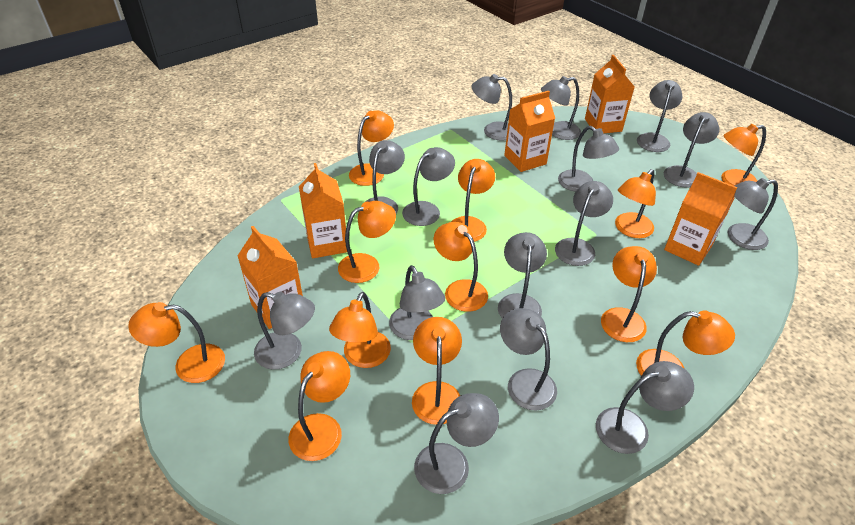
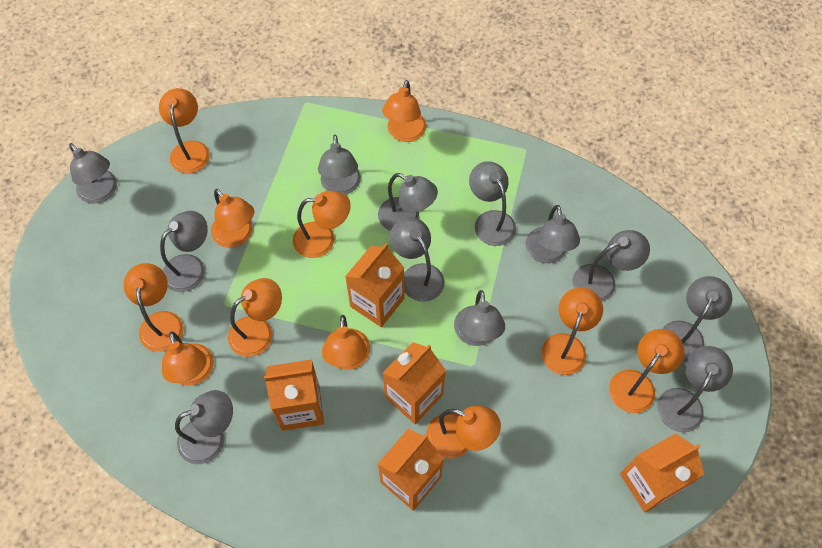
grey lamp: [254,292,315,370] [365,140,405,214] [389,265,445,340] [402,147,455,226] [414,393,499,494] [472,74,512,140] [498,232,547,318] [500,308,557,411] [541,76,581,140] [555,181,613,266] [558,126,619,192] [596,361,694,454] [637,80,682,152] [664,112,719,188] [727,178,778,250] = 15 -> [69,143,117,204] [160,211,208,292] [175,390,233,464] [318,135,361,195] [378,173,438,231] [390,217,445,302] [454,290,505,346] [469,161,516,246] [526,205,580,263] [572,230,650,301] [657,346,733,432] [662,276,732,362] = 12
orange lamp: [128,302,225,383] [289,351,350,461] [329,292,391,368] [338,201,396,283] [349,110,394,186] [412,317,462,425] [434,222,488,312] [451,159,495,242] [601,246,657,342] [615,169,656,238] [636,310,735,376] [721,124,766,186] = 12 -> [124,263,184,352] [159,88,210,173] [162,331,214,386] [211,189,254,248] [228,278,282,357] [293,191,351,258] [322,315,370,370] [382,80,426,142] [426,406,501,459] [541,287,603,375] [609,329,685,413] = 11

